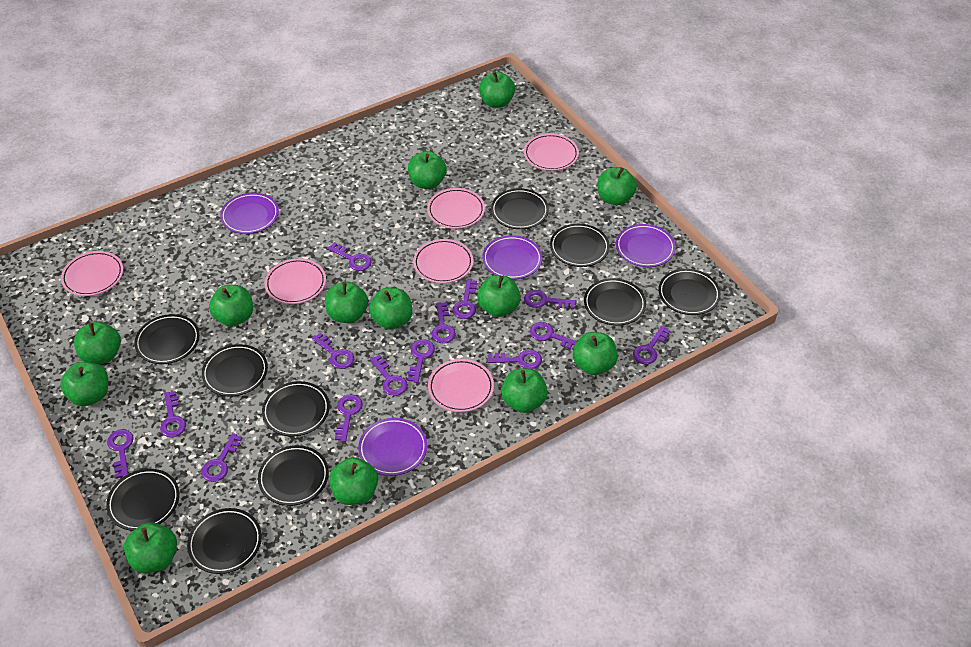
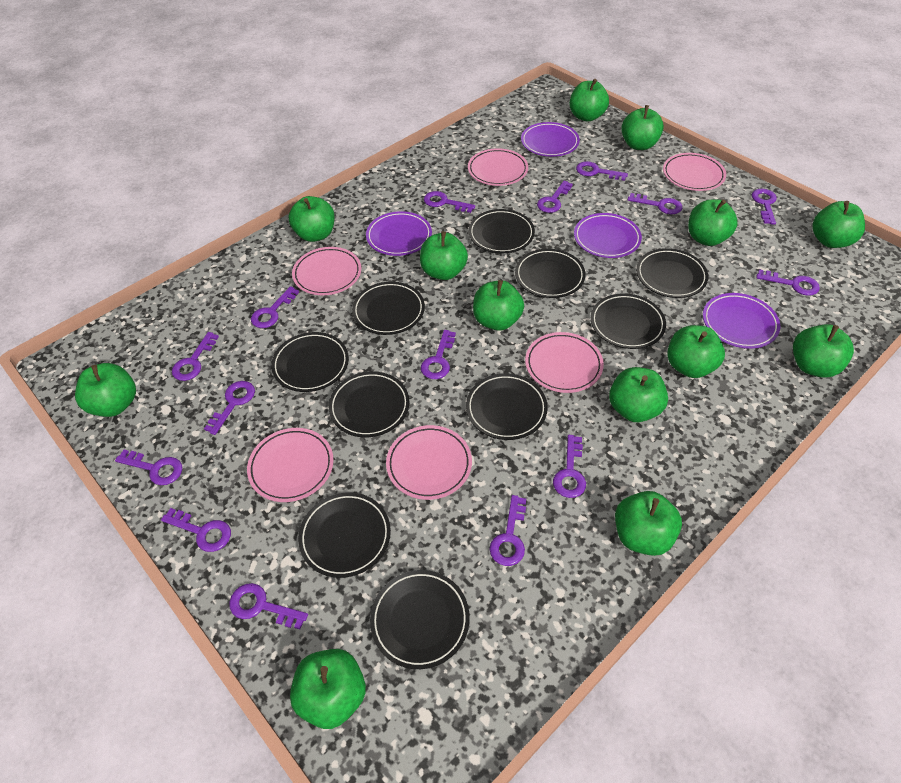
purple key: [107,429,134,478] [160,391,186,437] [201,433,242,482] [312,333,354,369] [327,243,372,271] [335,394,363,442] [370,355,408,396] [408,339,435,383] [432,302,456,343] [453,279,477,319] [487,350,542,369] [524,290,576,309] [530,322,577,349] [633,326,670,364] = 14 -> [115,450,182,485] [161,508,231,552] [172,332,219,381] [204,381,255,435] [229,583,308,629] [251,286,299,328] [421,330,456,379] [424,191,475,213] [489,495,526,566] [537,181,573,213] [553,435,586,498] [576,161,628,181] [628,193,682,214] [752,189,777,225] [756,269,820,296] = 15

